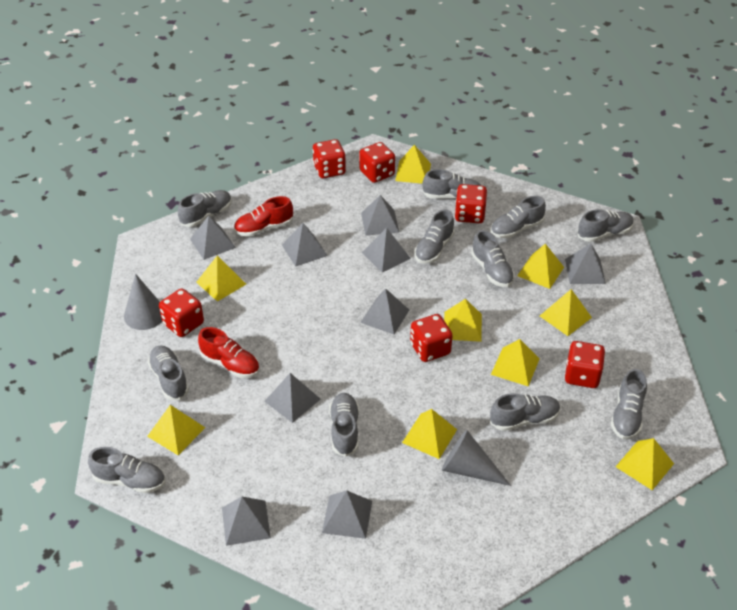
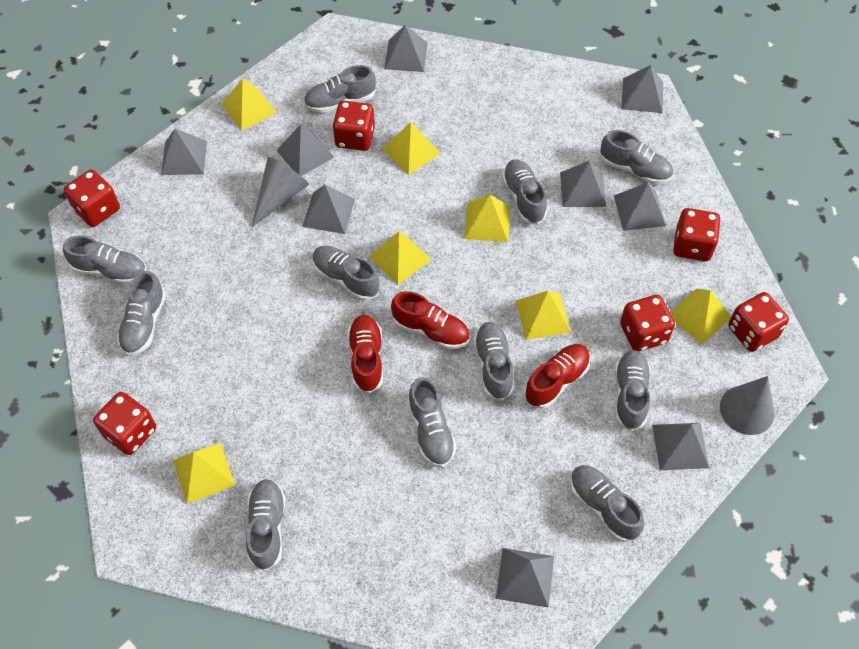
red shoe: [198,327,259,378] [234,196,293,237] = 2 -> [348,315,383,393] [391,291,470,349] [524,344,590,409] = 3
yellow pyramid: [147,405,205,455] [196,255,246,302] [395,145,431,184] [402,409,457,459] [444,299,482,342] [491,339,539,386] [517,244,564,289] [540,289,592,336] [616,438,674,490] = 9 -> [173,443,235,504] [221,78,277,131] [369,231,431,285] [382,122,441,175] [464,194,510,242] [516,291,571,340] [670,288,731,345] = 7

